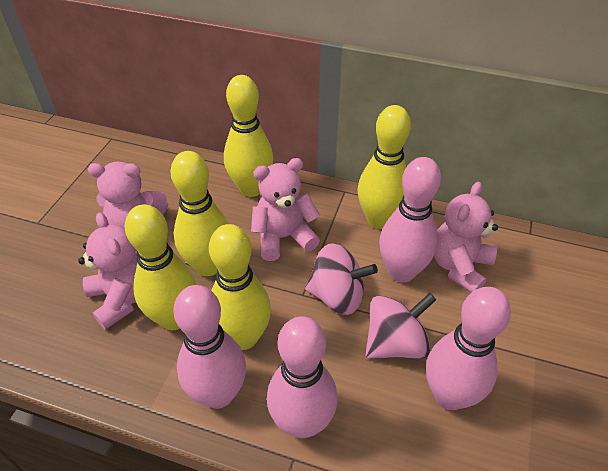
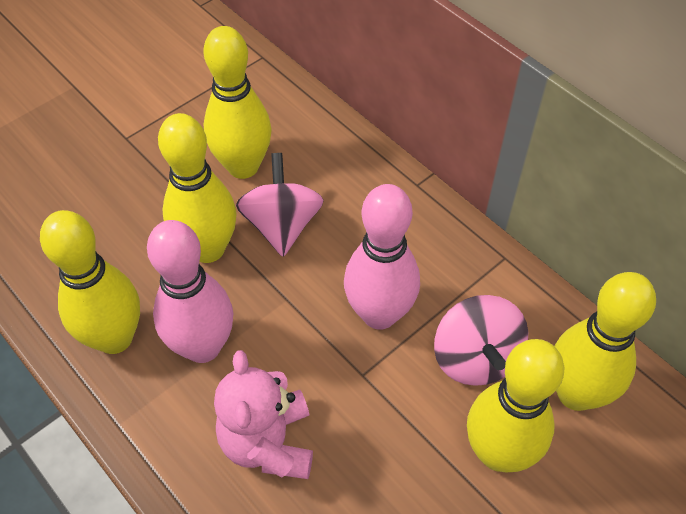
pink bowling pin: [173,285,246,409] [267,316,338,438] [379,157,441,283] [426,287,511,410] = 4 -> [147,220,233,363] [344,184,420,330] = 2
pink teddy bear: [78,212,137,330] [88,162,168,229] [251,158,320,261] [434,182,498,293] = 4 -> [214,350,313,479] = 1

